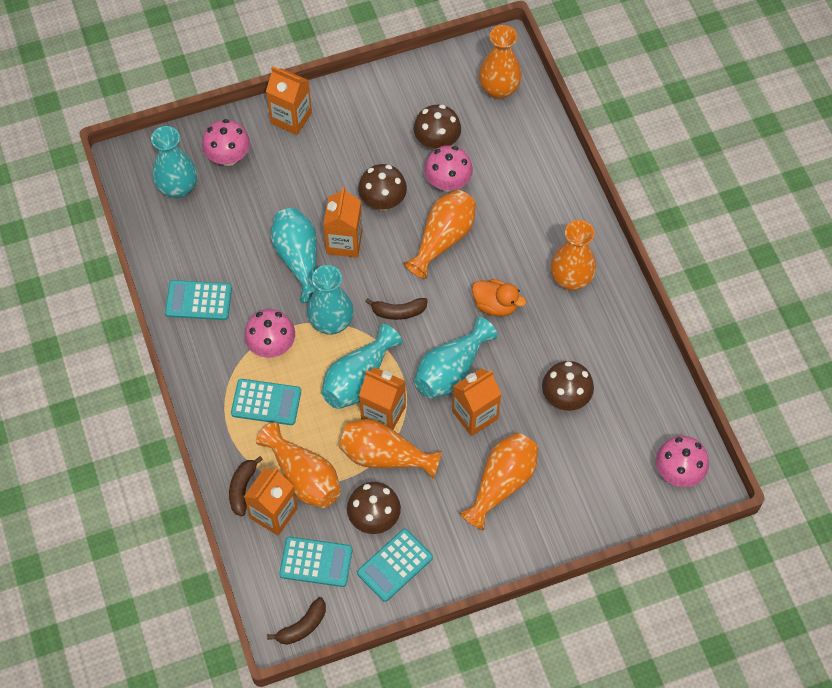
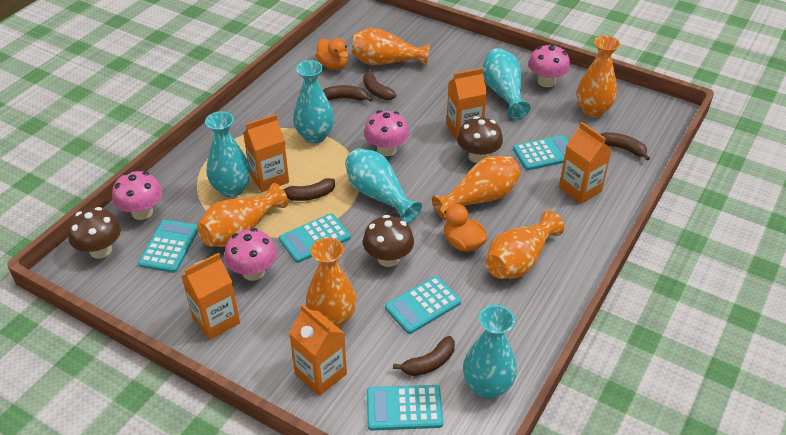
brown banana: [229,456,263,517] [267,597,326,645] [365,298,428,320] = 3 -> [283,178,335,201] [323,85,372,102] [363,69,396,100] [393,336,455,376] [600,132,650,160] = 5
brown mushroom: [347,482,401,534] [358,164,407,210] [413,105,461,150] [542,361,594,411] = 4 -> [68,207,121,259] [363,215,414,267] [457,116,503,163] = 3
orange duck: [472,279,526,317] = 1 -> [315,38,348,70] [440,204,487,252] = 2
turquoise calculator: [165,280,232,320] [231,379,301,425] [279,537,353,587] [357,529,433,602] = 4 -> [138,220,198,273] [279,213,351,263] [367,385,443,431] [385,276,461,334] [513,135,568,170] = 5

